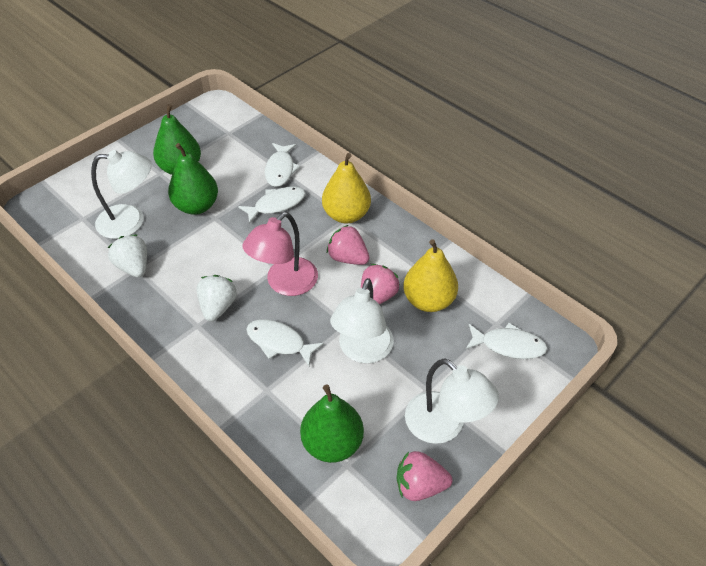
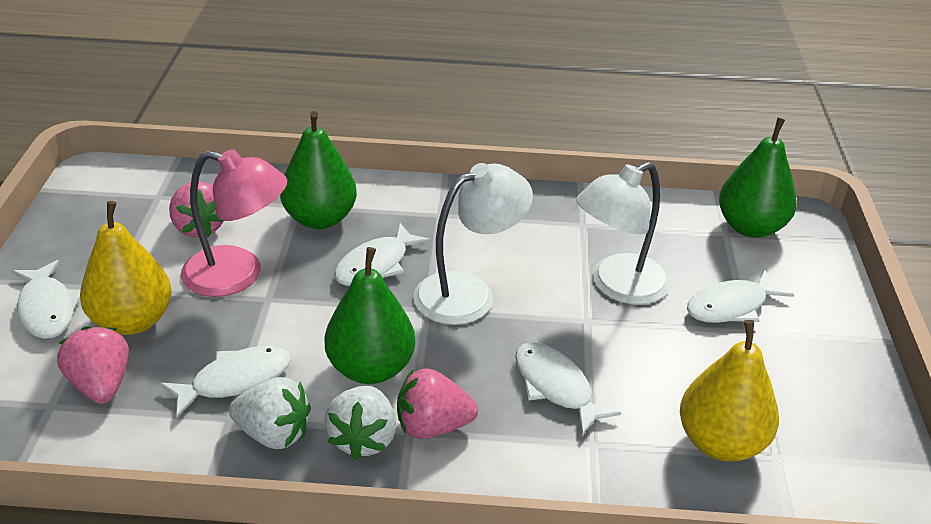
white fish: [238,186,306,224] [246,319,324,366] [265,143,300,187] [466,323,547,359] = 4 -> [12,260,80,339] [160,346,291,418] [334,223,431,286] [515,342,621,435] [687,270,794,323] = 5
white lamp: [91,150,152,239] [330,278,394,363] [405,358,499,444] = 3 -> [413,163,533,325] [576,162,671,305] = 2

